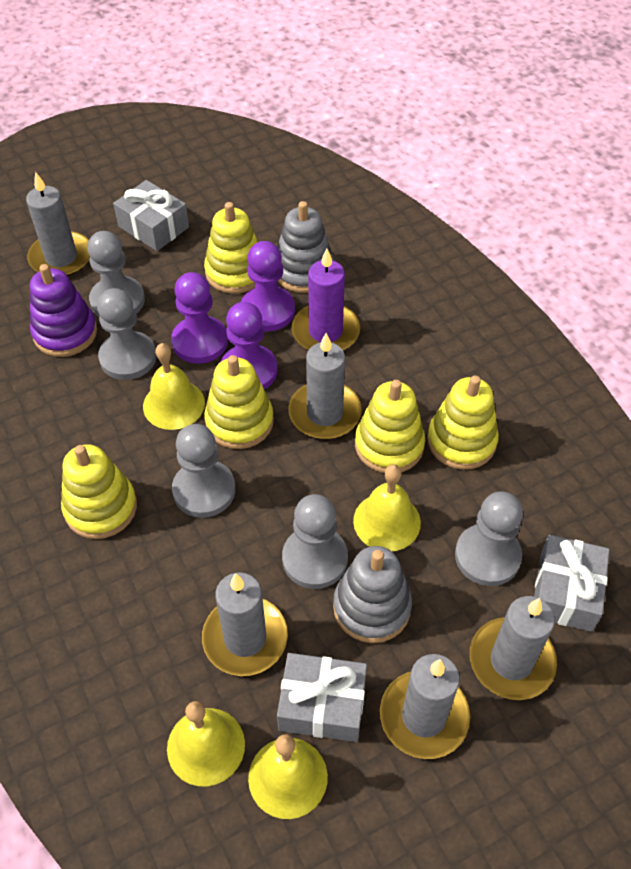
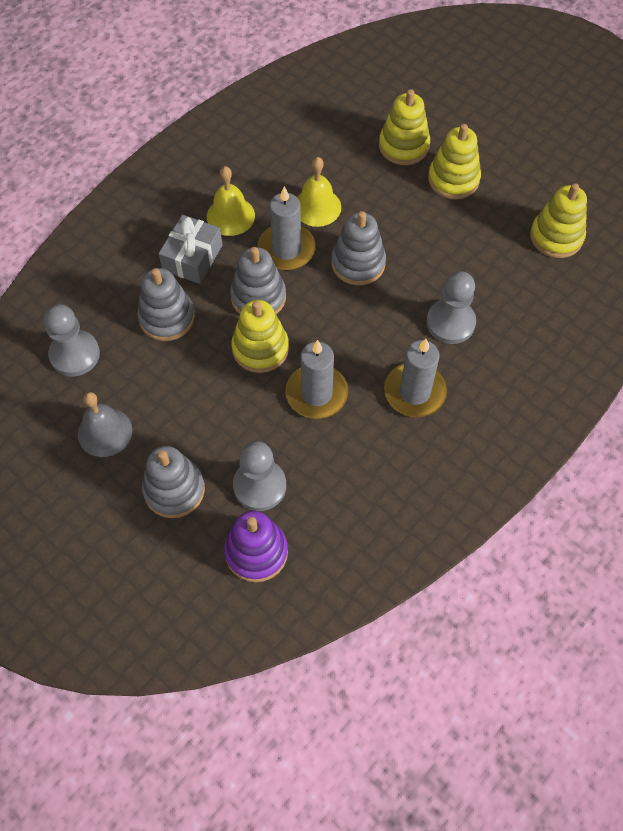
grey bell: none = 0 -> [78,392,132,457] = 1
grey candle: [26,171,90,276] [202,572,288,676] [288,333,362,439] [380,654,470,759] [470,596,557,700] = 5 -> [258,186,316,270] [285,340,348,419] [384,339,447,417] = 3
grey gift: [113,180,189,251] [277,653,367,742] [534,535,609,632] = 3 -> [159,215,223,284] = 1
grey pawn: [87,231,145,317] [97,288,157,380] [172,424,235,518] [282,494,348,589] [455,492,523,586] = 5 -> [44,304,100,377] [233,441,286,511] [426,271,476,344] = 3
grey stacking toy: [278,201,334,293] [333,546,412,643] = 2 -> [137,268,195,341] [142,446,205,518] [230,247,286,314] [331,211,386,285] = 4
purple candle: [291,248,360,350] = 1 -> none = 0
purple pawn: [171,272,228,363] [221,302,277,390] [241,241,295,332] = 3 -> none = 0
yellow bell: [143,343,205,430] [167,701,245,786] [248,734,328,819] [353,464,421,551] = 4 -> [207,166,255,236] [297,157,341,227] = 2
yellow stacking toy: [61,444,137,539] [204,202,258,294] [204,355,274,449] [355,380,425,473] [427,376,499,470] = 5 -> [231,300,289,373] [379,89,430,165] [428,124,481,199] [530,183,587,258] = 4

